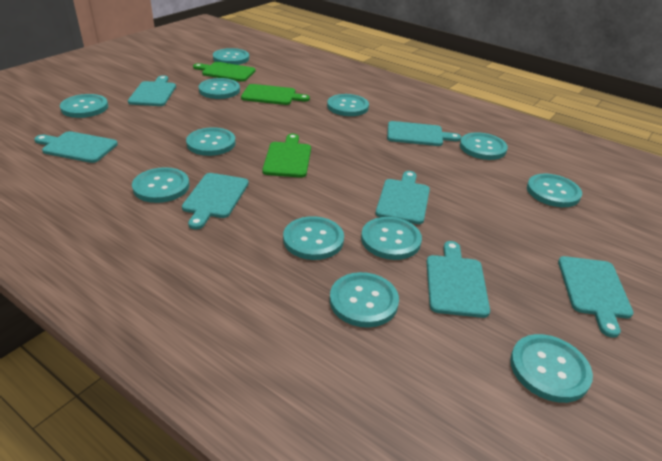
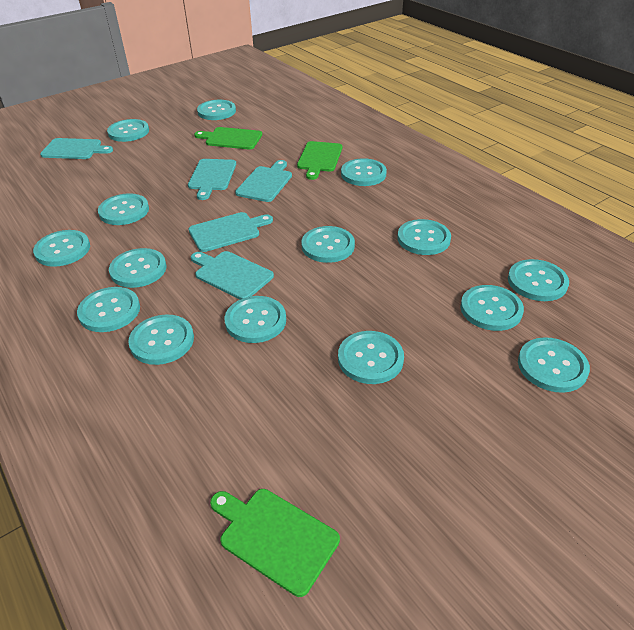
turquoise button: [60,94,108,118] [132,167,189,203] [186,127,236,156] [199,78,240,99] [213,48,249,65] [283,216,344,260] [327,94,369,116] [330,272,399,328] [361,217,422,260] [460,132,508,160] [510,334,593,403] [527,174,582,207] = 12 -> [33,230,90,267] [77,287,140,332] [98,193,149,225] [107,119,149,142] [109,248,167,288] [128,315,194,365] [197,100,236,120] [224,296,286,343] [301,226,355,263] [338,331,404,384] [341,158,387,186] [397,219,451,255] [461,285,524,331] [508,259,569,301] [518,337,590,393] = 15
turquoise cutting board: [34,131,118,163] [128,75,176,106] [182,173,249,229] [376,171,430,224] [387,121,461,146] [427,241,490,318] [558,256,633,338] = 7 -> [40,138,113,159] [188,159,236,200] [189,212,273,252] [191,251,274,300] [235,160,292,202] = 5

